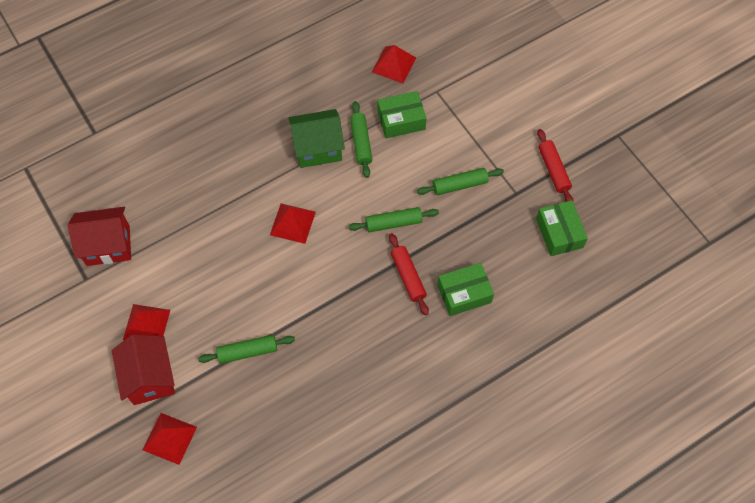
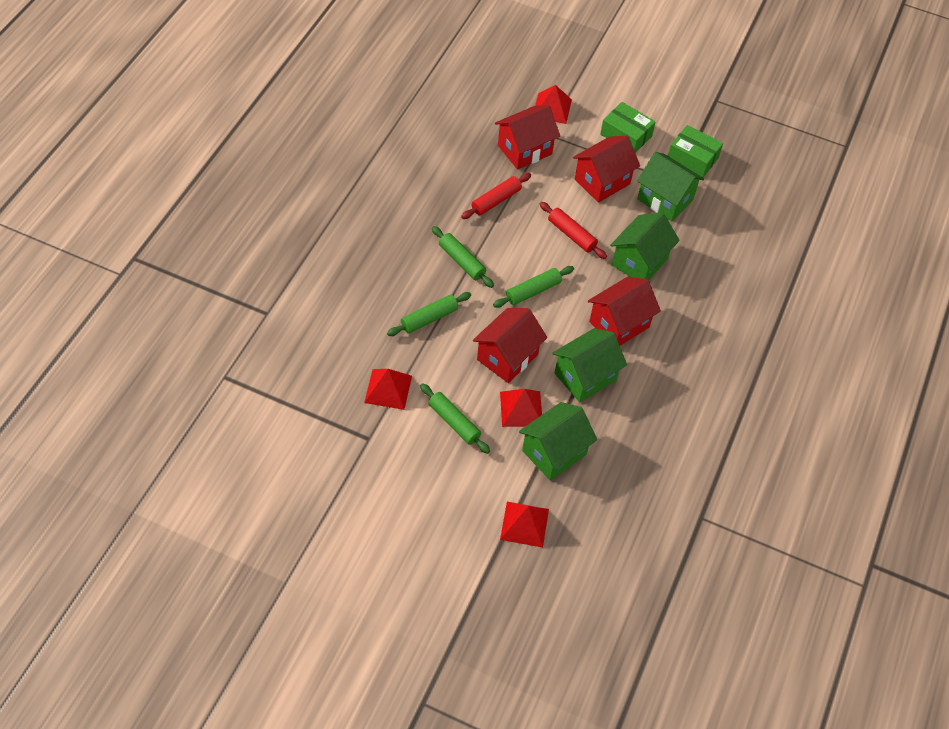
green box: [377,91,427,138] [437,263,494,316] [536,200,588,256] = 3 -> [600,102,655,153] [668,125,723,178] = 2
green house: [289,109,345,168] = 1 -> [519,402,597,481] [552,328,627,402] [610,213,680,280] [637,152,704,221] = 4
red house: [68,207,131,266] [112,334,175,405] = 2 -> [473,308,547,383] [495,105,560,170] [573,136,640,203] [588,277,661,346] = 4

